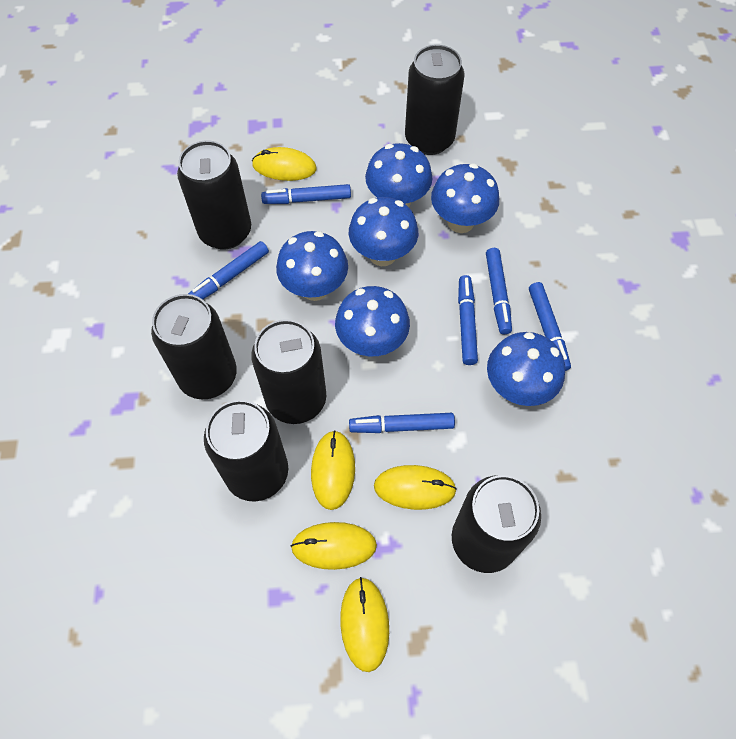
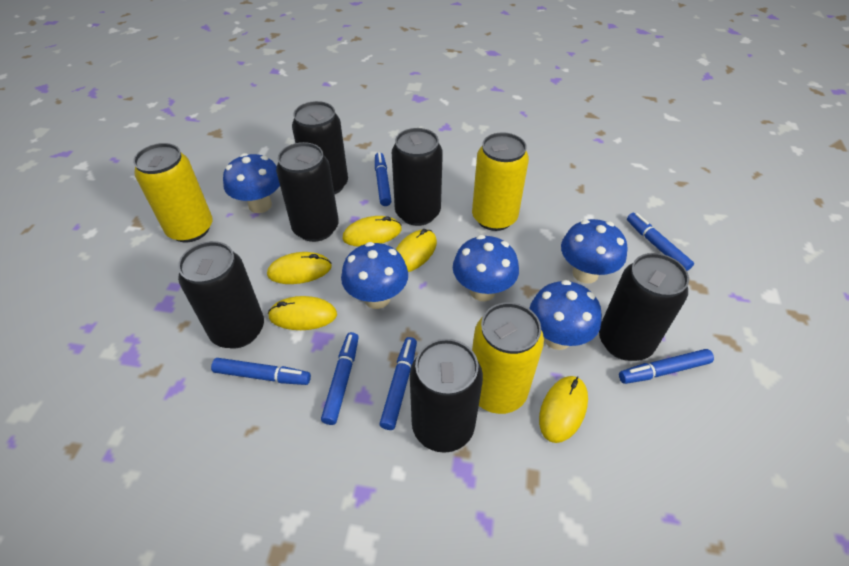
blue mushroom: [276,231,348,301] [335,286,410,356] [349,197,418,266] [365,143,433,207] [431,163,499,233] [487,332,565,406] = 6 -> [223,153,280,213] [341,242,408,309] [453,235,519,301] [529,280,602,350] [561,219,628,283] = 5
yellow can: none = 0 -> [133,143,212,242] [472,132,529,231] [472,302,544,414] = 3

